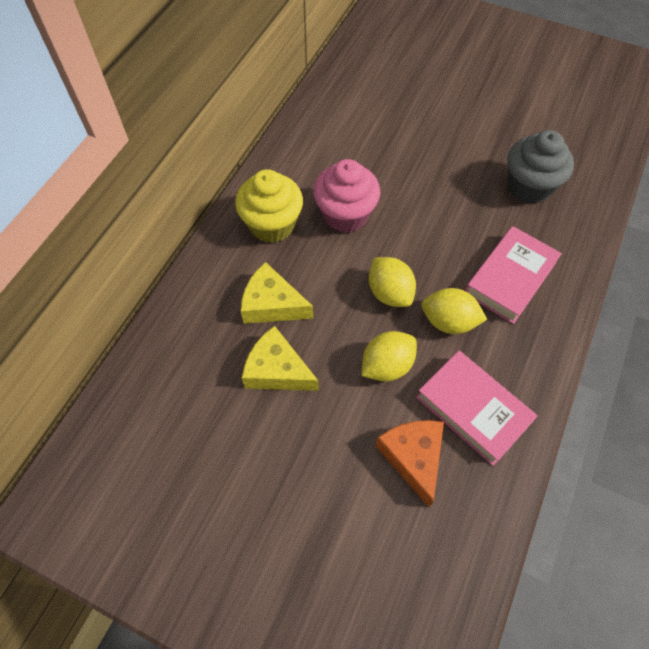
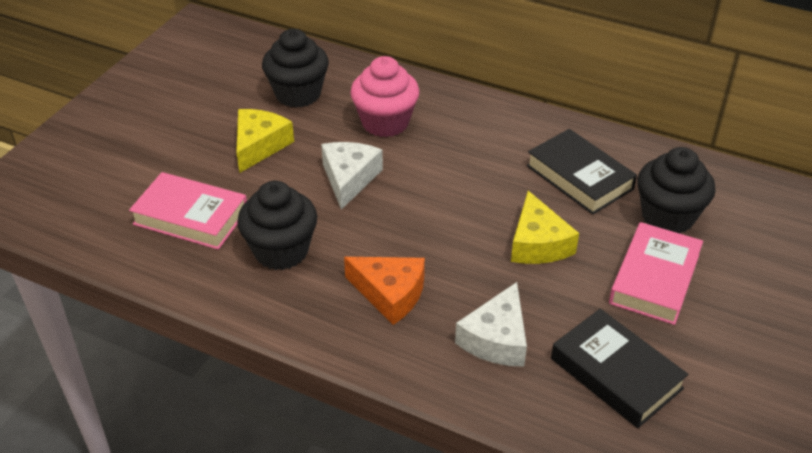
black book: none = 0 -> [526,129,637,214] [551,309,689,428] = 2
black cupcake: none = 0 -> [237,181,317,270] [262,29,329,108] [637,147,715,234] = 3
grey cupcake: [507,130,574,204] = 1 -> none = 0
white cheese: none = 0 -> [321,142,383,210] [455,282,527,367] = 2
yellow cupcake: [235,169,303,243] = 1 -> none = 0
yellow lemon: [361,331,417,381] [369,257,416,307] [421,288,487,334] = 3 -> none = 0

